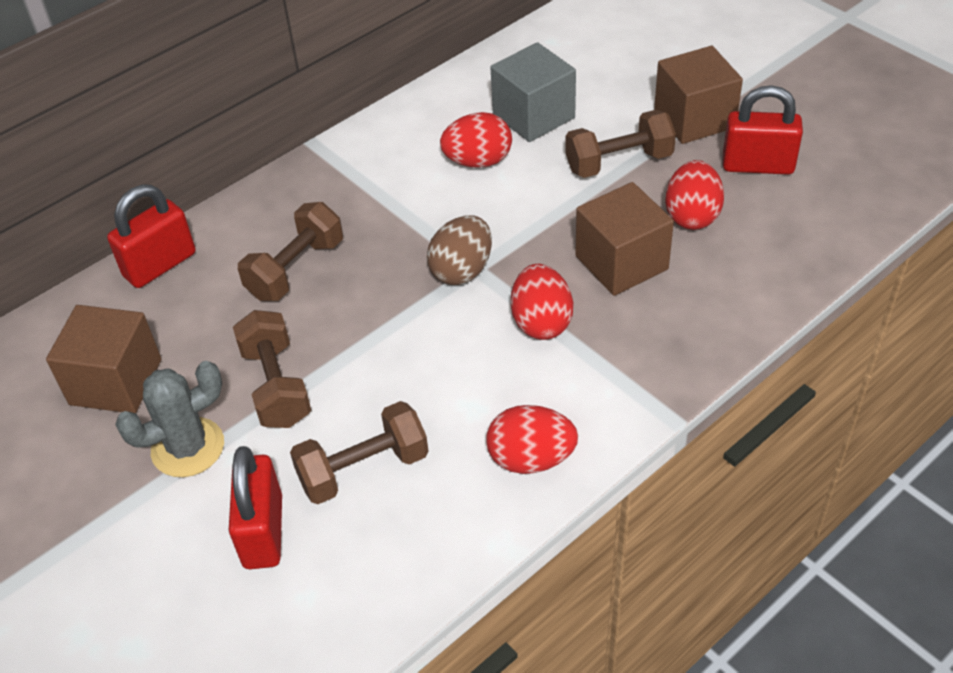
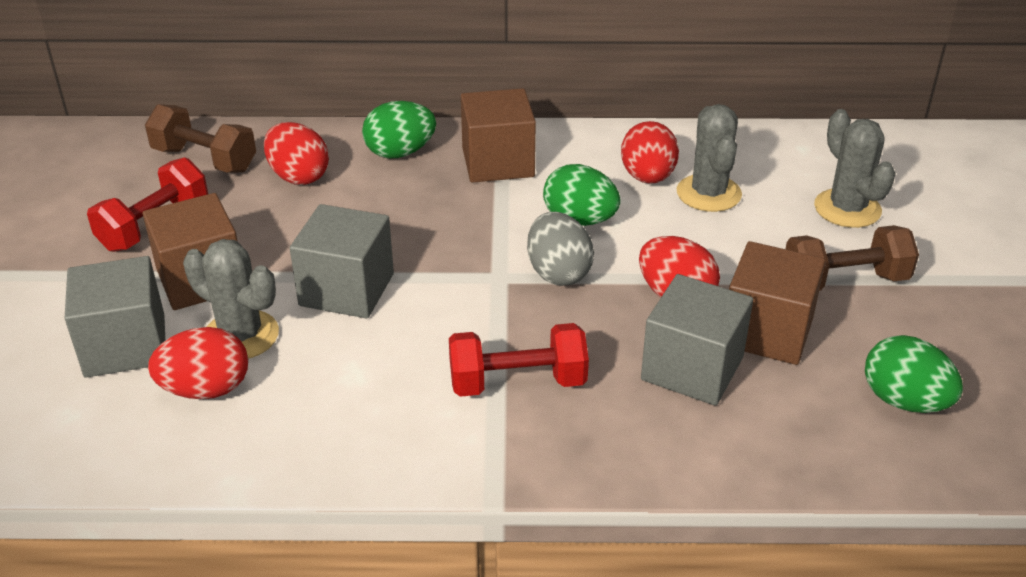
brown dumbbell: [233,310,311,428] [238,202,343,301] [290,401,428,504] [565,110,676,178] = 4 -> [145,104,256,173] [786,225,919,291] = 2
brown egg: [427,215,492,285] = 1 -> none = 0
green egg: none = 0 -> [362,101,436,159] [543,164,620,226] [865,335,963,413] = 3
grey cactus: [115,361,224,477] = 1 -> [183,239,279,359] [677,104,742,212] [814,109,896,228] = 3
grey cube: [491,42,576,142] = 1 -> [65,256,165,378] [290,204,394,318] [641,274,753,406] = 3
grey egg: none = 0 -> [527,212,594,286] = 1
red dumbbell: none = 0 -> [87,157,208,252] [449,323,589,397] = 2
red padlock: [107,185,195,288] [229,446,282,569] [723,85,803,175] = 3 -> none = 0

